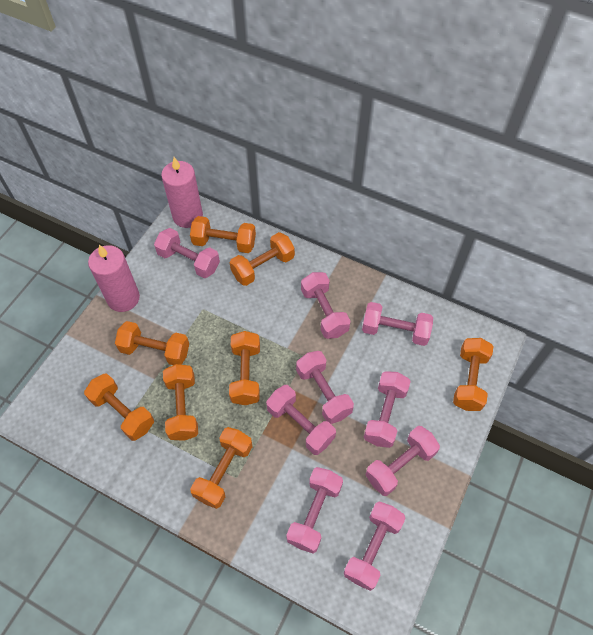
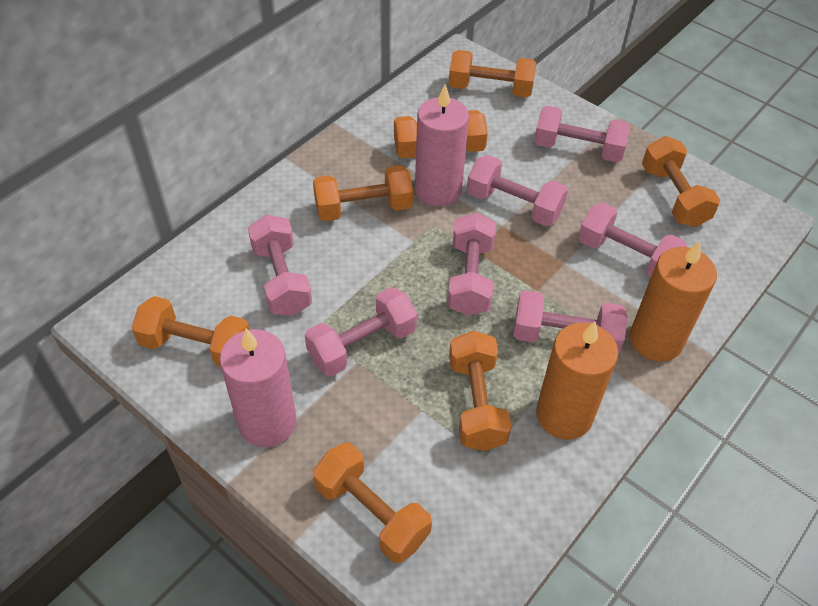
orange candle: none = 0 -> [536,321,618,440] [630,241,717,362] = 2
orange dumbbell: [84,373,154,441] [115,321,189,365] [163,364,198,441] [190,216,256,253] [190,427,253,509] [229,331,260,405] [230,232,295,286] [453,338,493,411] = 8 -> [132,296,250,367] [313,165,413,221] [313,443,432,563] [394,110,488,159] [449,50,536,97] [449,331,511,451] [642,136,720,227] = 7
pink dumbbell: [154,228,220,278] [266,385,336,455] [286,467,343,553] [296,351,354,424] [301,272,350,339] [344,501,406,591] [362,302,433,346] [364,371,411,448] [366,426,440,496] = 9 -> [248,215,312,316] [305,287,417,376] [447,213,496,316] [467,155,568,226] [513,290,628,353] [534,106,630,162] [578,202,687,277] = 7

